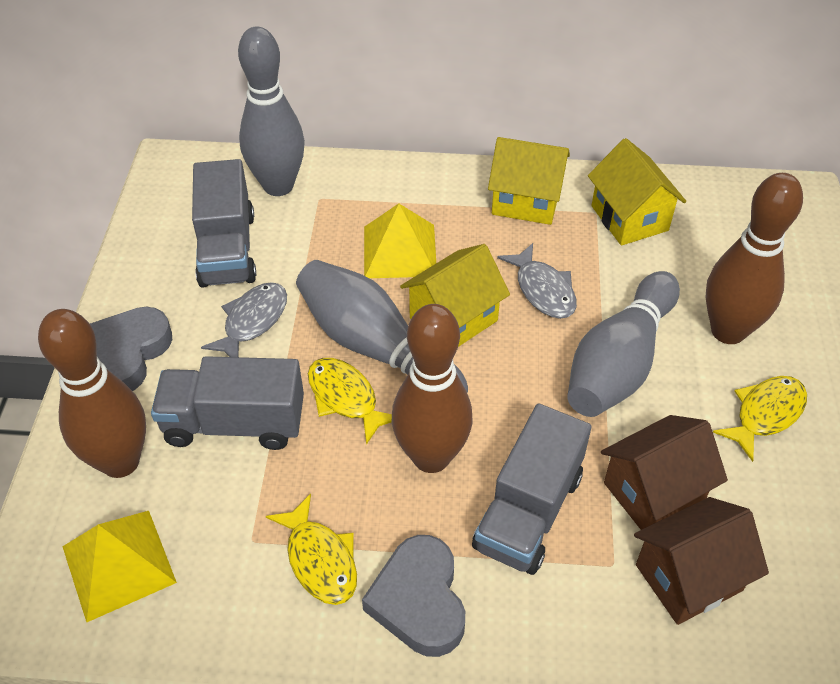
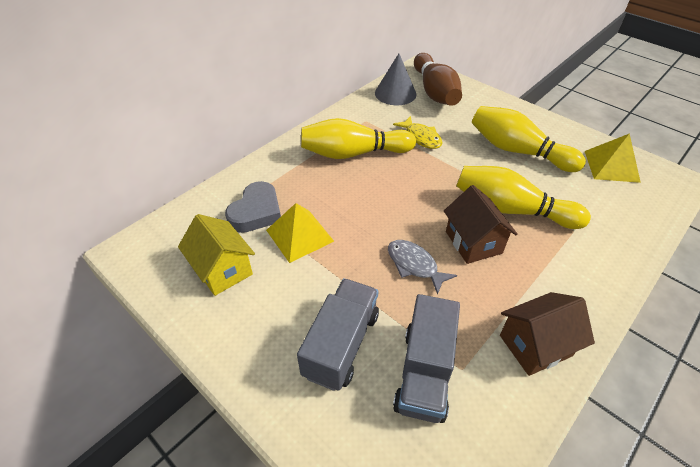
brown bowling pin: [38,309,146,478] [392,304,473,473] [705,173,803,344] = 3 -> [414,53,462,106] = 1
grey bowling pin: [238,27,305,196] [296,260,468,393] [567,271,680,417] = 3 -> none = 0
grey cone: none = 0 -> [375,54,416,105] = 1
grey fish: [201,282,287,357] [497,243,577,319] = 2 -> [388,240,457,295] = 1
grey heart: [90,307,172,391] [362,535,465,657] = 2 -> [225,181,281,233] = 1
grey truck: [151,356,304,450] [192,159,256,288] [472,403,591,575] = 3 -> [297,278,379,391] [393,294,460,423] = 2
yellow bowling pin: none = 0 -> [301,118,416,159] [456,166,591,229] [472,106,586,172] = 3
yellow fish: [266,494,357,605] [308,358,392,445] [713,376,807,462] = 3 -> [393,116,443,149] = 1
yellow house: [400,244,510,347] [488,137,570,225] [588,138,686,246] = 3 -> [178,214,255,296] = 1

